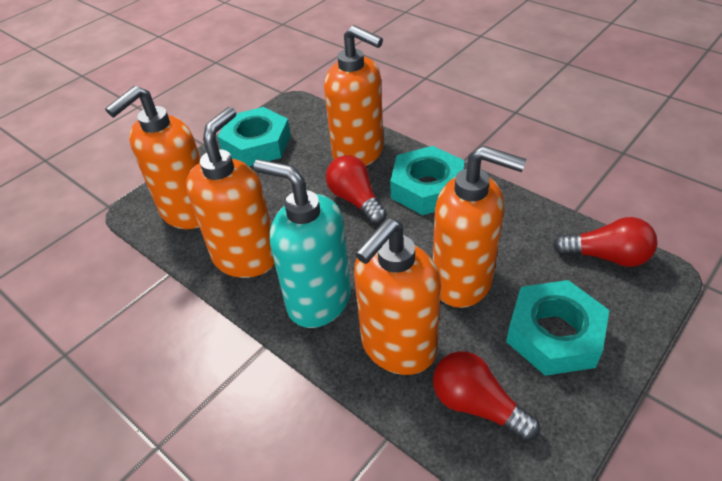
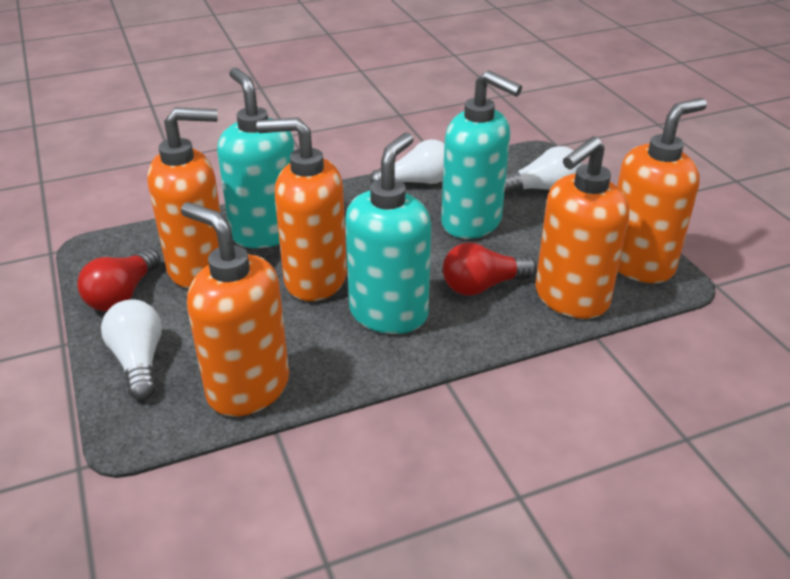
red light bulb: [326,155,387,225] [433,351,540,442] [553,217,657,267] = 3 -> [77,248,161,311] [443,243,537,296] = 2
turquoise nut: [217,107,291,166] [390,146,465,215] [506,280,609,376] = 3 -> none = 0
turquoise soap dispenser: [253,159,351,328] = 1 -> [217,68,295,248] [345,133,431,334] [441,70,522,239] = 3
white light bulb: none = 0 -> [101,300,162,400] [370,139,444,184] [504,146,582,194] = 3

